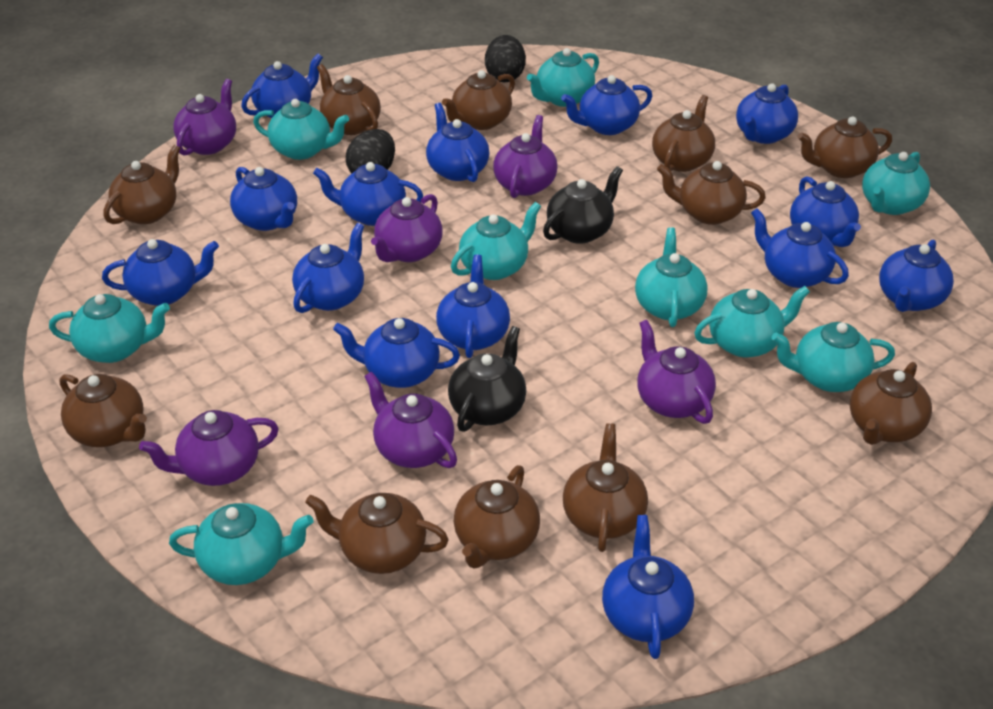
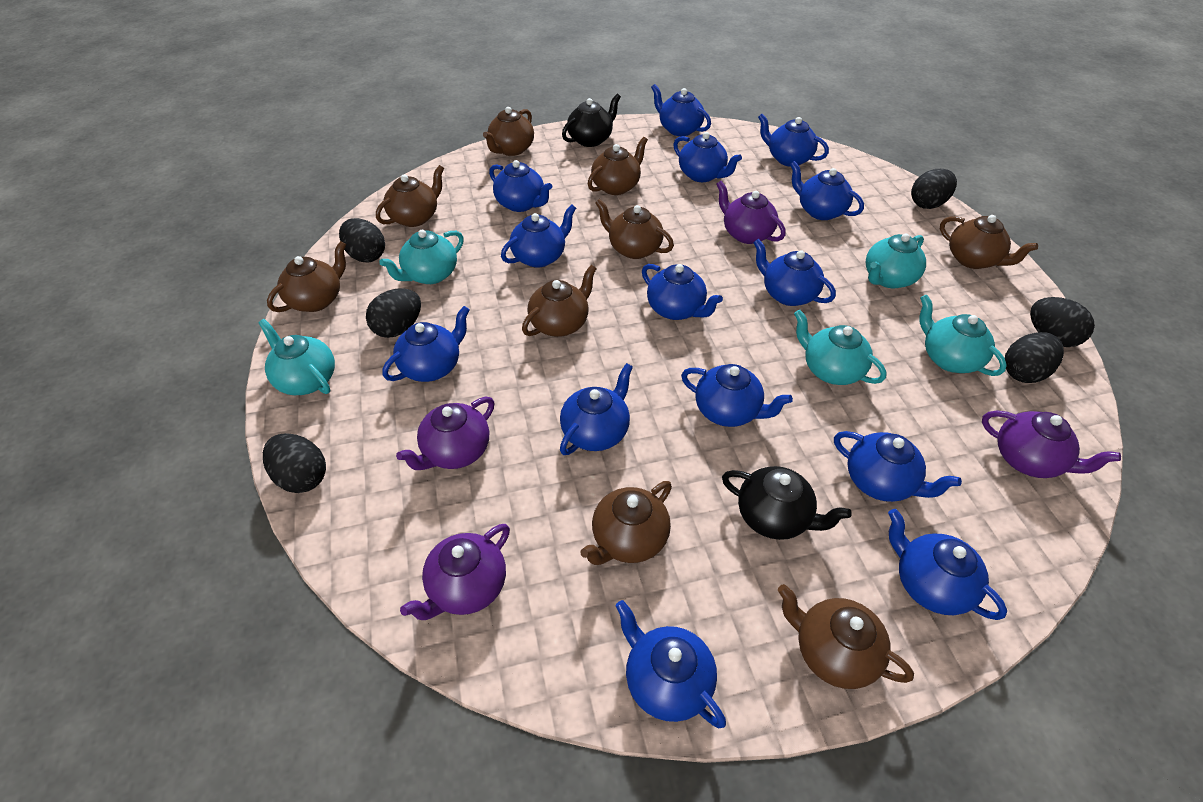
black egg: [346,129,395,174] [485,35,526,82] = 2 -> [263,433,326,493] [339,218,385,263] [366,288,421,338] [911,169,957,209] [1005,332,1064,383] [1030,297,1095,347] = 6
brown teapot: [59,374,147,447] [104,145,180,224] [305,493,449,574] [317,64,381,135] [442,70,515,130] [454,465,540,569] [563,423,648,552] [652,95,715,172] [657,161,766,225] [797,116,892,178] [850,362,932,445] = 11 -> [267,241,346,312] [376,165,444,227] [483,107,534,156] [522,265,597,337] [580,481,672,565] [588,137,648,195] [595,199,674,259] [778,584,914,689] [940,215,1038,269] = 9
purple teapot: [139,410,279,486] [173,79,236,156] [364,371,457,468] [371,194,443,262] [493,115,558,198] [637,320,716,424] = 6 -> [396,397,494,470] [400,524,510,620] [716,181,786,244] [982,410,1121,478] = 4
turquoise teapot: [49,294,170,363] [169,503,314,585] [253,99,349,160] [451,202,541,280] [527,48,599,107] [635,227,708,327] [694,286,810,357] [771,322,895,392] [862,152,930,215] = 9 -> [258,319,335,395] [379,230,464,284] [794,310,887,385] [866,233,926,288] [920,295,1007,376] = 5

